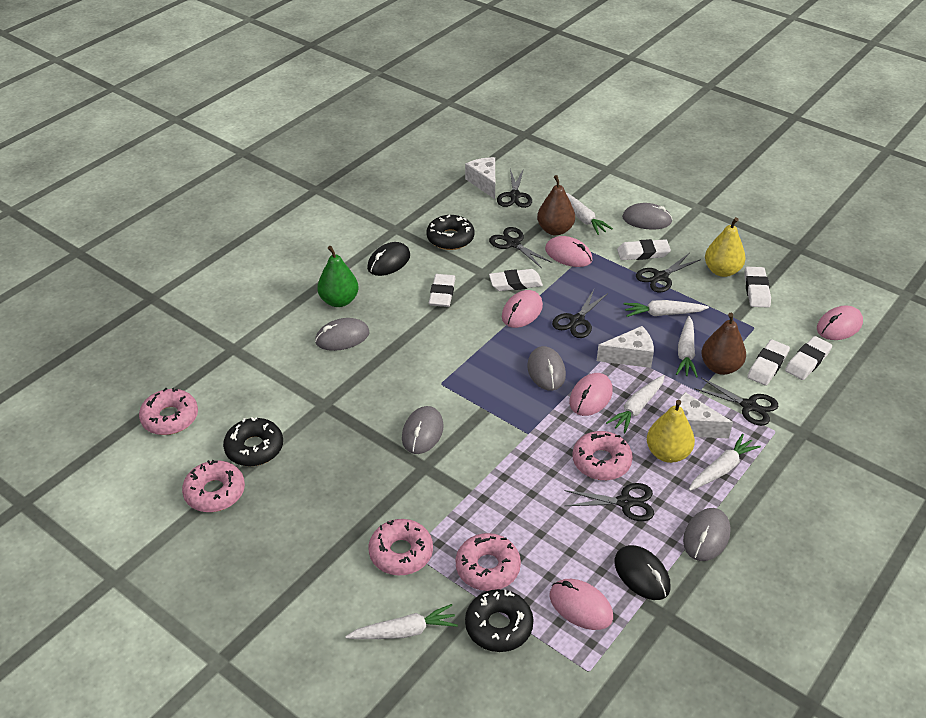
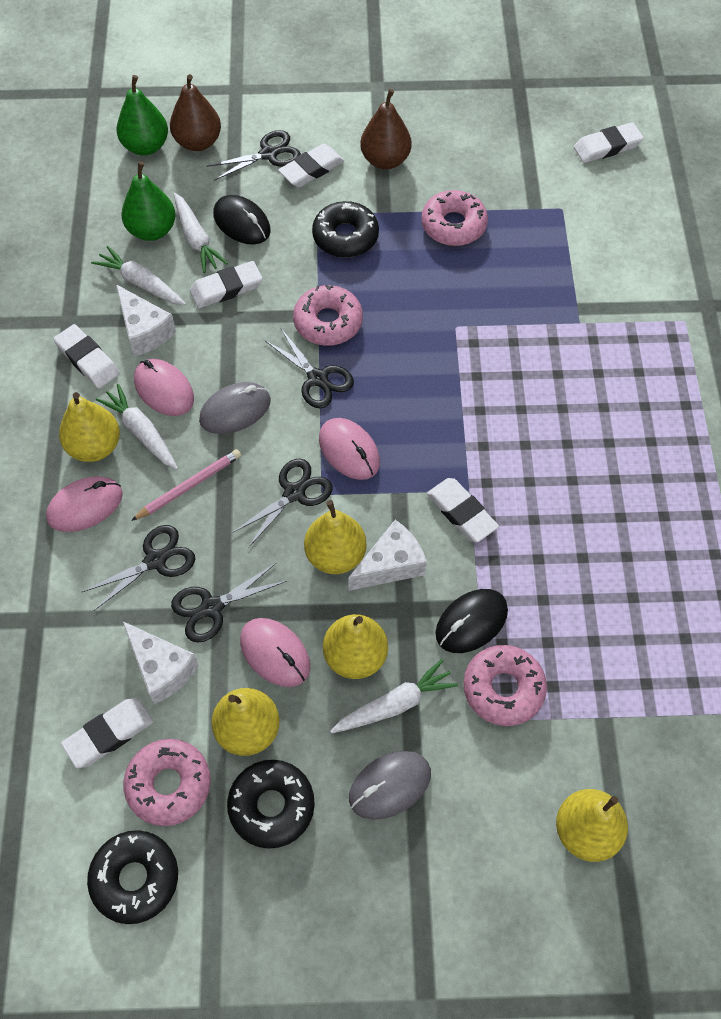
black scissors: [489,227,552,268] [497,169,532,208] [552,290,608,338] [564,483,654,521] [636,254,701,292] [694,378,778,426] = 6 -> [82,525,195,611] [171,562,287,643] [207,130,301,181] [232,459,333,548] [265,329,354,408] = 5
green pear: [317,246,359,307] = 1 -> [117,75,168,156] [121,161,176,241] = 2
grey mouse: [315,318,370,351] [402,406,444,454] [527,346,566,391] [622,203,673,230] [683,508,731,561] = 5 -> [199,382,271,434] [349,751,431,820] = 2
pink donut: [139,388,198,435] [182,460,245,512] [369,519,433,575] [456,533,521,591] [572,431,633,480] = 5 -> [123,739,211,826] [293,285,363,345] [421,190,488,246] [463,645,547,726] = 4
pink mouse: [502,290,543,328] [545,236,592,267] [549,579,613,630] [569,373,613,416] [817,306,863,340] = 5 -> [46,476,123,532] [134,359,194,416] [240,618,310,687] [319,418,380,480] = 4
pink pencil: none = 0 -> [131,449,241,521] = 1
white carrot: [345,604,458,639] [566,193,613,235] [606,375,665,433] [623,300,709,317] [676,316,698,378] [689,434,761,491] = 6 -> [91,246,186,305] [96,384,178,470] [174,193,228,273] [330,659,458,734] = 4
yellow pear: [647,400,695,463] [705,217,746,277] = 2 -> [59,392,120,462] [211,688,280,756] [304,500,367,574] [323,614,388,679] [556,789,628,862] = 5

